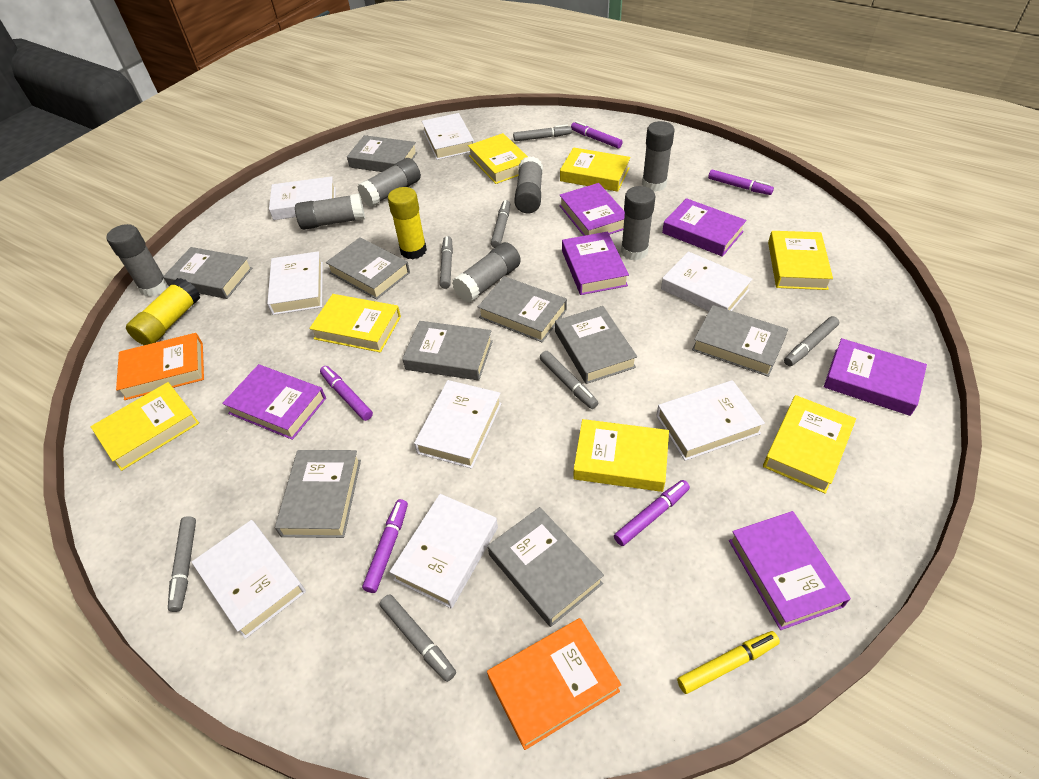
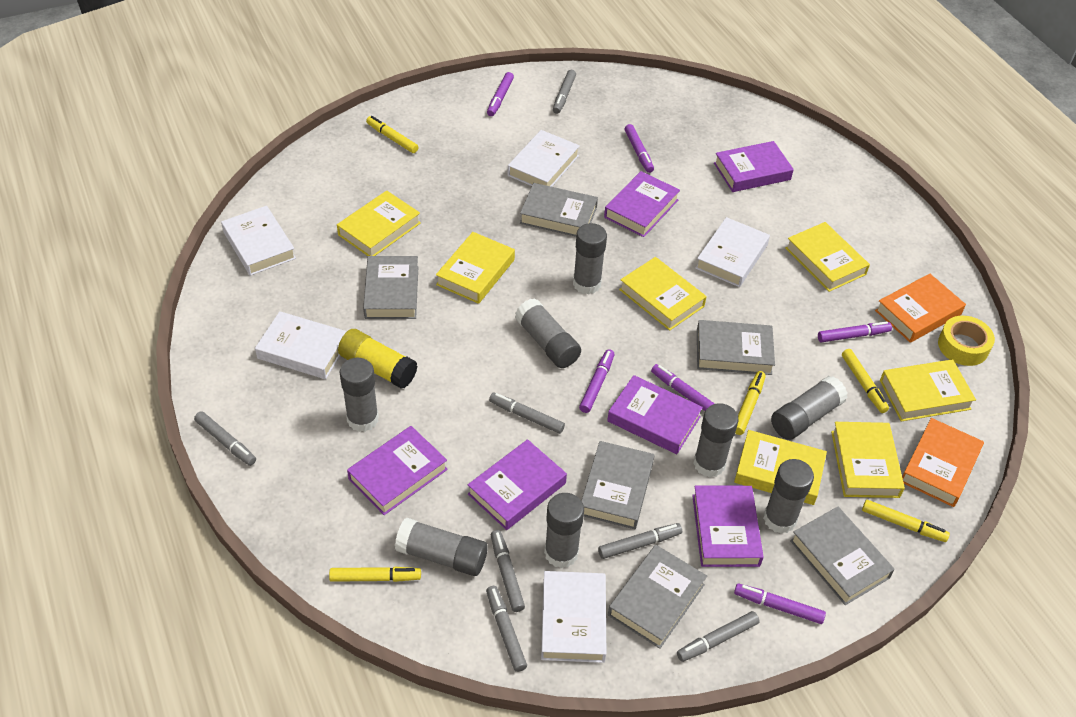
grey book: [163,247,252,299] [275,450,361,538] [326,237,410,300] [347,135,418,172] [402,321,493,380] [478,276,567,342] [488,507,604,627] [555,306,637,384] [692,305,788,377] = 9 -> [363,256,418,319] [520,183,598,237] [581,441,655,529] [608,545,707,649] [697,320,775,375] [790,507,895,605] = 6
grey glue stick: [106,224,168,297] [295,193,365,230] [358,158,421,207] [452,242,521,303] [514,156,543,213] [621,186,655,260] [642,121,675,192] = 7 -> [339,358,379,432] [395,518,488,576] [515,298,581,368] [544,493,584,568] [573,223,607,294] [693,403,739,478] [763,459,814,534] [771,376,848,440] = 8
purple marker: [320,366,373,421] [362,499,408,593] [571,121,623,148] [614,480,690,546] [708,170,774,195] = 5 -> [487,72,514,116] [579,349,614,413] [625,124,654,173] [651,364,715,411] [734,583,826,624] [818,321,892,342] = 6
white book: [192,520,306,639] [267,251,323,315] [269,176,336,220] [390,494,498,609] [414,380,502,469] [422,113,474,160] [656,380,765,461] [661,251,752,311] = 8 -> [221,206,296,276] [255,311,347,379] [508,130,580,187] [541,571,606,663] [695,217,770,287] = 5
yellow glue stick: [126,278,200,345] [388,187,427,259] = 2 -> [338,329,418,389] = 1
yellow marker: [677,631,780,694] = 1 -> [329,567,421,582] [366,116,418,153] [735,371,766,435] [842,349,889,413] [862,500,950,542] = 5
yellow tape: none = 0 -> [938,316,995,366] = 1

